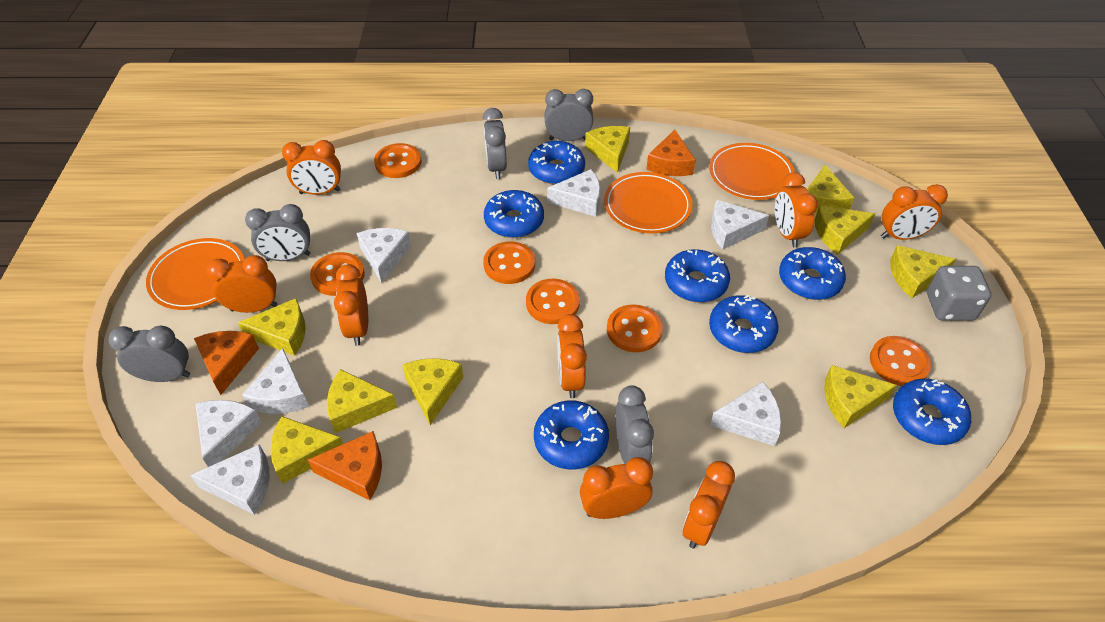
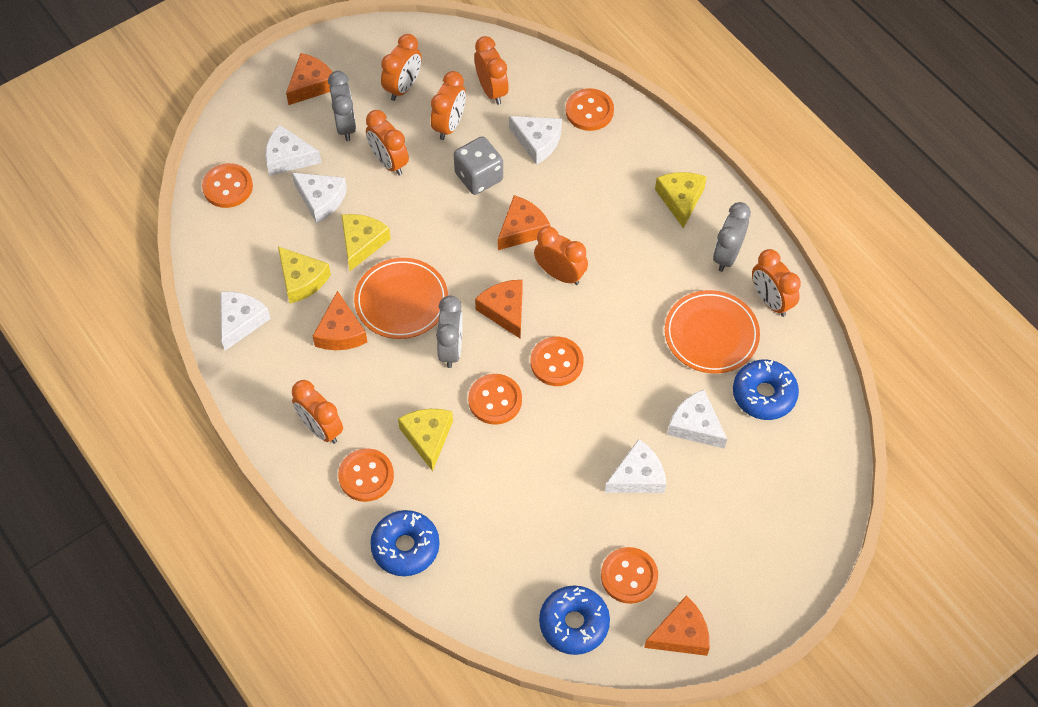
blue donut: [484,190,544,238] [528,141,585,185] [534,400,609,470] [665,249,730,303] [709,295,779,353] [779,247,846,300] [893,379,971,445] = 7 -> [370,510,440,576] [539,585,610,655] [733,360,799,420] = 3
grey clock: [109,326,190,382] [245,204,310,261] [483,108,507,179] [544,89,593,141] [616,385,654,464] = 5 -> [328,71,356,141] [436,295,463,368] [713,202,751,272] = 3
orange cheese: [194,331,259,395] [308,431,382,500] [646,130,696,176] = 3 -> [286,53,333,105] [313,291,368,350] [475,280,523,338] [498,195,550,250] [644,595,710,656] = 5
orange clock: [206,255,277,313] [282,140,341,195] [334,264,368,346] [557,314,587,398] [580,457,653,519] [683,461,735,549] [775,172,818,247] [881,184,948,240] = 8 -> [292,380,343,444] [366,110,409,176] [381,34,422,101] [431,71,466,140] [475,36,509,105] [534,226,588,285] [752,249,801,317] = 7
orange plate: [146,238,245,310] [604,172,693,234] [709,143,795,200] = 3 -> [354,258,448,339] [665,290,760,373] = 2
white cheese: [190,444,269,515] [195,400,262,467] [242,348,309,414] [356,228,411,283] [547,169,600,217] [710,382,782,446] [711,200,769,250] = 7 -> [220,291,271,351] [265,125,321,176] [292,173,347,224] [509,116,562,165] [605,439,666,493] [667,390,727,449] = 6
yellow cheese: [238,298,306,356] [271,416,343,484] [327,369,397,433] [402,359,463,425] [585,126,630,173] [807,165,854,213] [814,205,875,254] [824,365,897,428] [890,245,956,298] = 9 -> [278,247,331,303] [341,214,391,271] [398,409,453,471] [655,172,707,229] = 4

